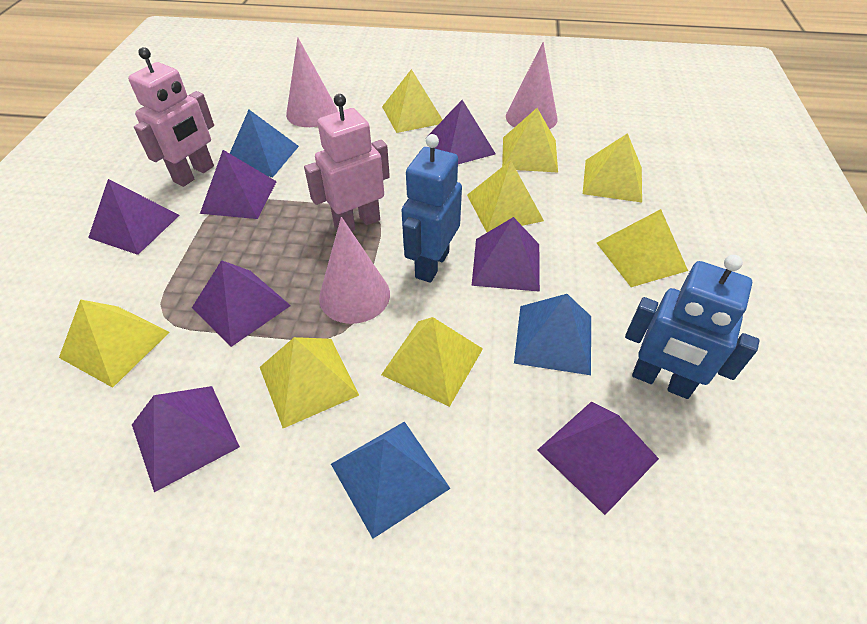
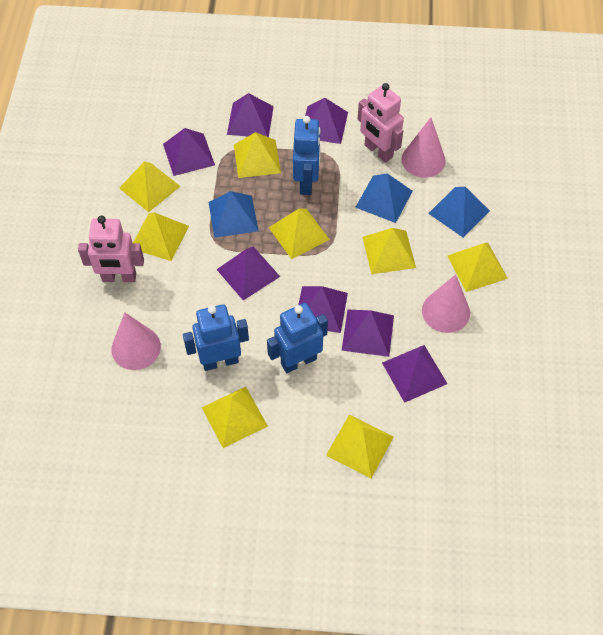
blue robot: [401,134,462,283] [625,255,760,399] = 2 -> [183,304,249,371] [267,303,328,373] [293,116,321,195] = 3

